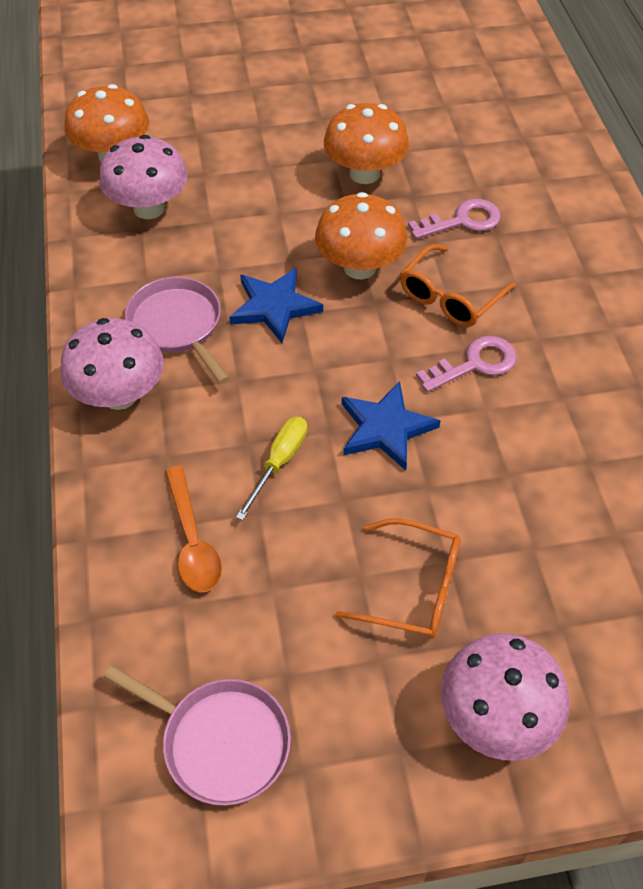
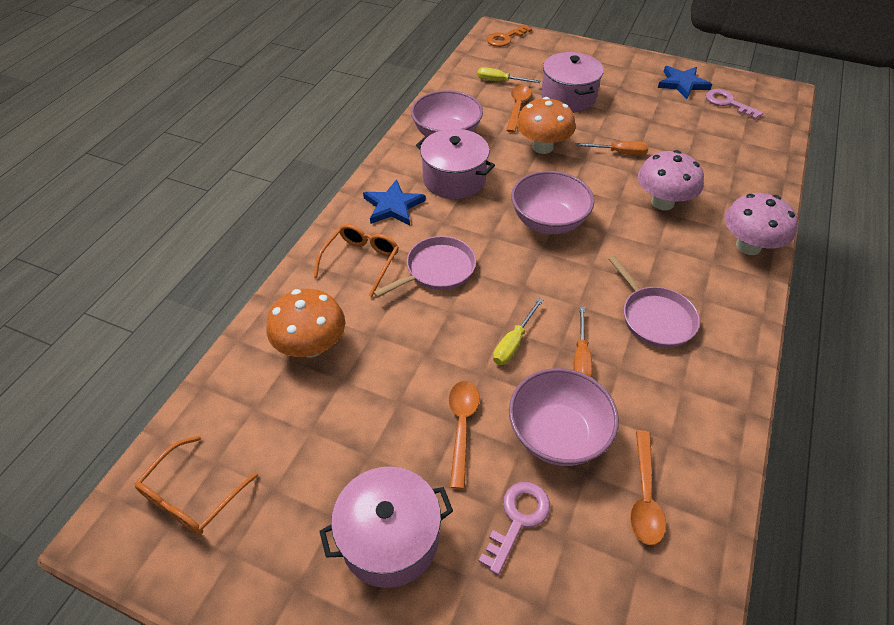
orange key: none = 0 -> [486,24,532,47] = 1
orange mushroom: [65,84,149,163] [315,192,408,279] [324,103,409,184] = 3 -> [266,289,345,357] [516,97,576,154] = 2
orange screwdriver: none = 0 -> [574,307,593,377] [575,141,648,155] = 2
orange spoon: [165,465,222,592] = 1 -> [449,381,480,489] [506,85,531,133] [630,430,666,545] = 3
pink bowl: none = 0 -> [411,90,483,137] [509,368,619,466] [511,171,594,234] = 3
pink mushroom: [60,318,164,410] [99,135,188,219] [441,633,570,761] = 3 -> [638,150,704,210] [725,193,798,255] = 2
pink pot: none = 0 -> [319,466,453,588] [416,129,495,199] [541,52,604,112] = 3
yellow screwdriver: [236,417,307,521] = 1 -> [477,67,541,83] [493,298,543,365] = 2

